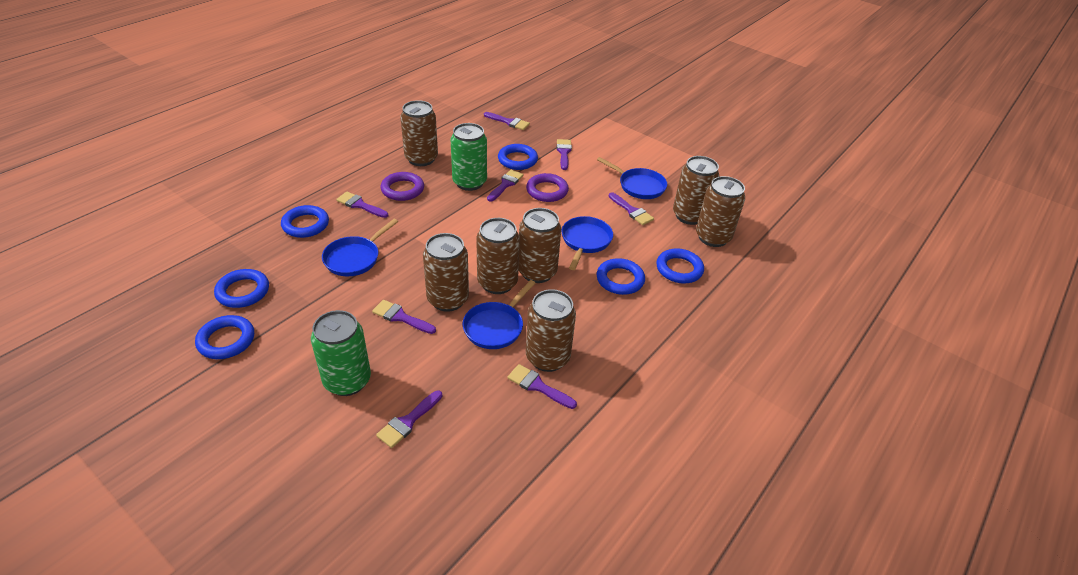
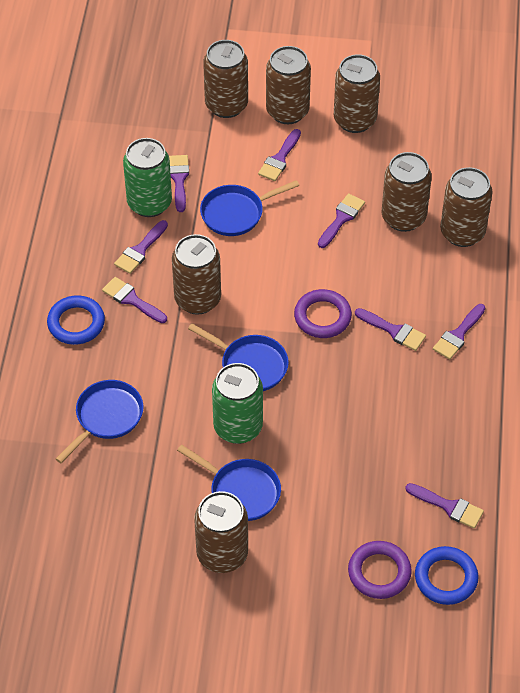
blue ring: [195,315,254,359] [214,269,269,308] [281,205,329,238] [498,144,538,170] [597,258,645,295] [657,248,704,283] = 6 -> [47,295,105,345] [415,546,478,605] = 2

